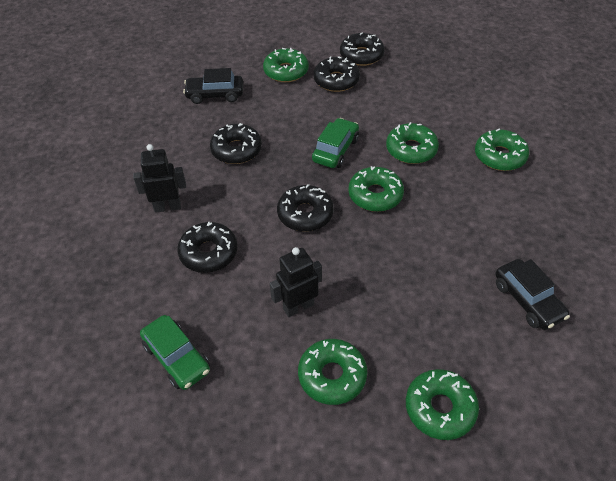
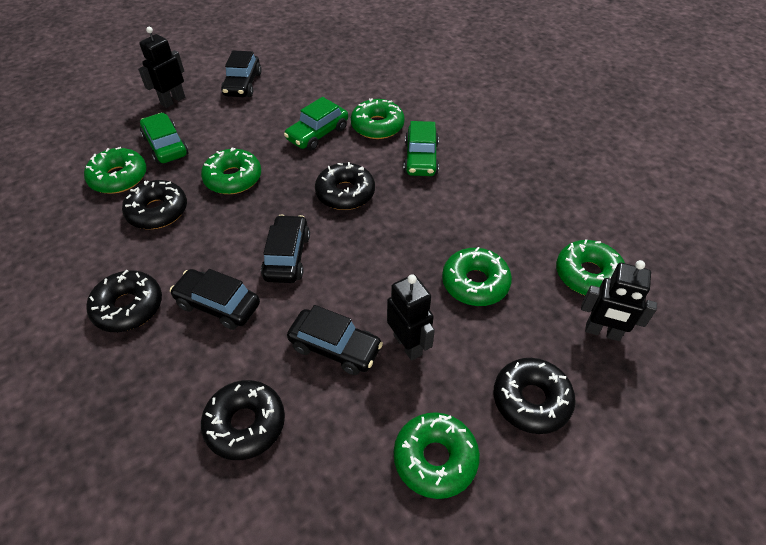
black car: [183,68,243,104] [496,259,570,330] = 2 -> [170,269,260,330] [221,50,262,97] [261,215,310,283] [287,305,383,375] = 4
black robot: [133,144,186,213] [270,247,322,317] = 2 -> [138,27,185,108] [387,274,435,360] [581,260,657,341] = 3
green car: [140,315,210,390] [312,118,359,168] = 2 -> [140,113,188,164] [284,97,348,151] [404,121,439,176] = 3

